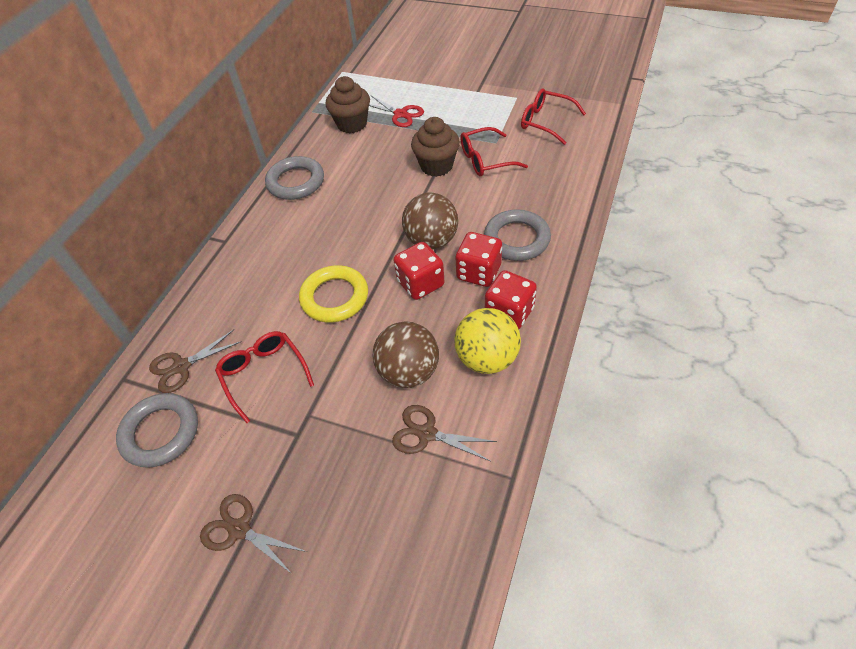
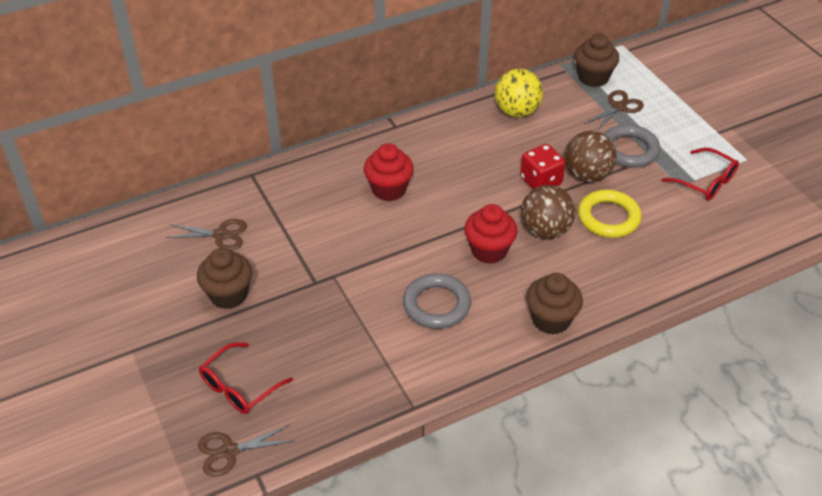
brown cupcake: [326,76,370,133] [411,117,460,177] = 2 -> [197,248,252,309] [526,273,583,335] [574,33,619,87] = 3
grey ring: [116,393,198,468] [265,156,324,200] [484,209,551,261] = 3 -> [403,273,471,329] [604,124,660,168] = 2
red cupcake: none = 0 -> [364,143,414,201] [464,204,518,264] = 2
red dice: [394,242,445,300] [456,232,502,287] [485,270,537,329] = 3 -> [520,144,566,189] = 1
red glasses: [215,331,314,423] [460,127,528,176] [521,88,586,145] = 3 -> [199,342,293,414] [661,148,739,201] = 2
red scissors: [369,96,424,127] = 1 -> none = 0

